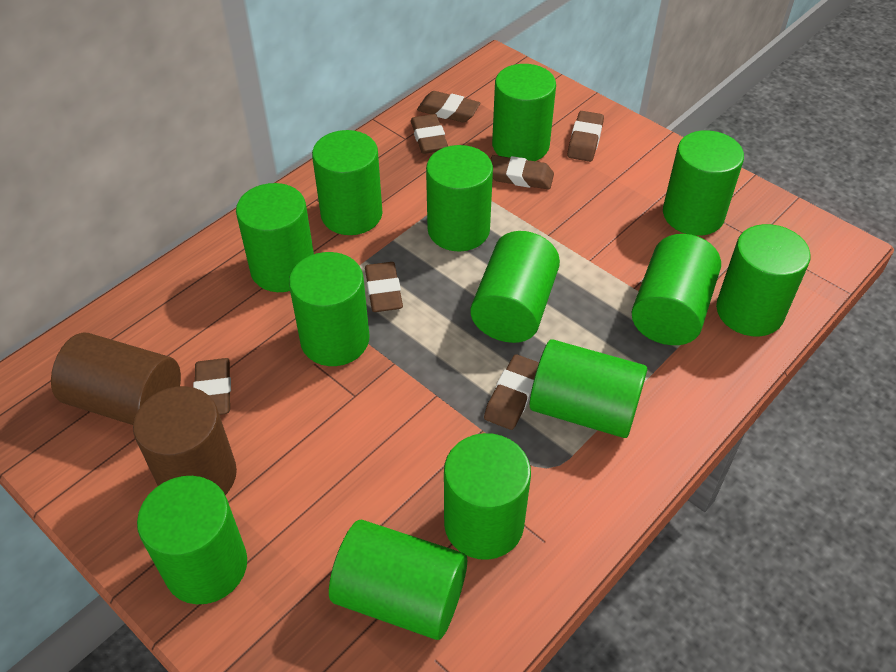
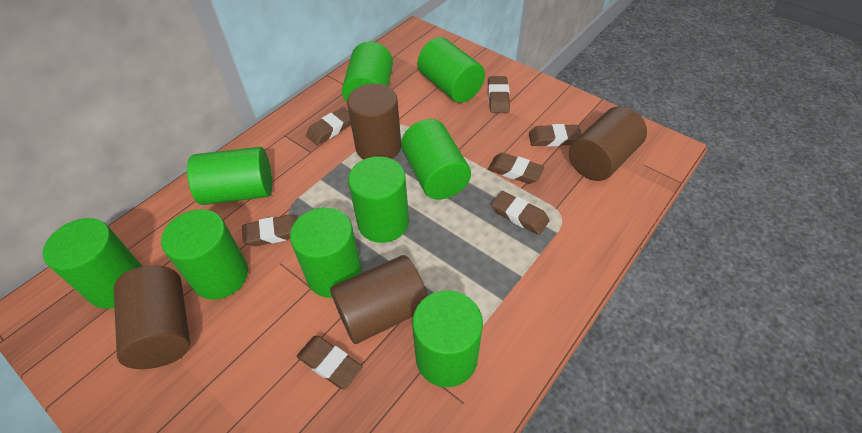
brown cylinder: [51,333,181,425] [133,386,237,495] = 2 -> [114,265,190,369] [330,255,428,344] [347,84,401,160] [569,106,647,181] = 4
green cylinder: [137,476,247,604] [236,183,314,292] [289,252,369,366] [312,130,383,235] [329,520,467,640] [426,145,493,251] [444,433,531,560] [470,231,560,343] [492,64,556,161] [530,339,648,438] [632,234,721,345] [663,130,744,236] [716,224,810,336] = 13 -> [43,218,143,309] [161,209,248,300] [187,147,272,205] [290,207,362,298] [342,42,393,102] [348,156,409,243] [401,119,471,199] [412,290,483,387] [418,37,485,103] = 9

